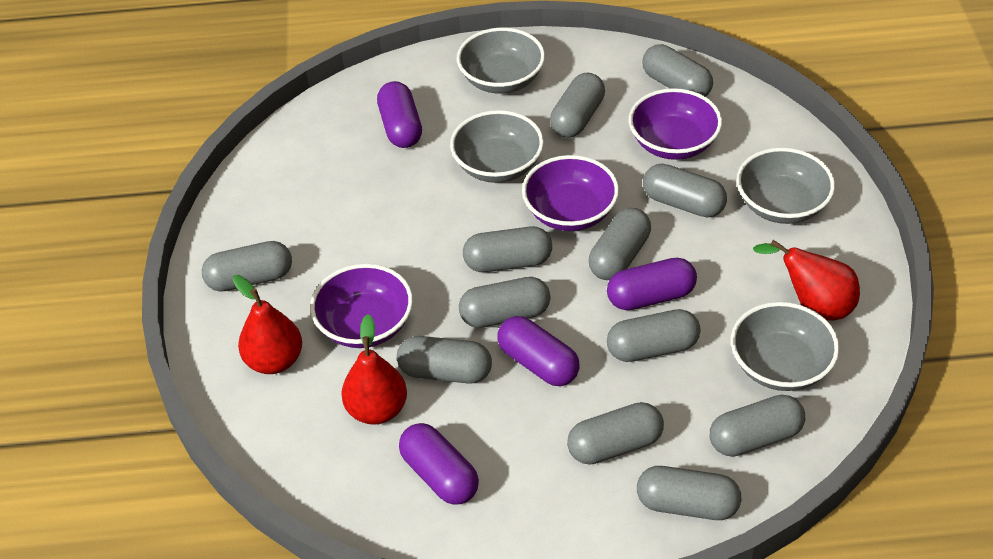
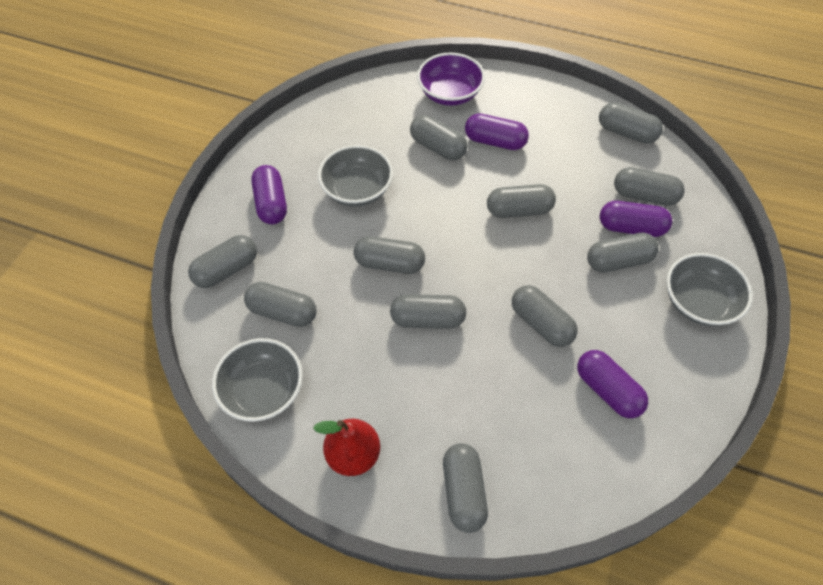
grey bowl: [450,110,544,183] [457,28,545,93] [731,302,839,391] [737,148,835,224] = 4 -> [212,338,303,422] [318,145,393,207] [666,253,753,326] = 3
grey capsule: [202,241,292,292] [397,336,492,384] [459,277,551,328] [463,227,552,272] [550,72,605,138] [567,402,664,465] [589,208,651,280] [607,309,701,362] [637,466,741,520] [642,44,713,97] [643,164,727,217] [710,395,805,457] = 12 -> [188,235,257,288] [244,282,317,327] [353,236,425,274] [390,294,466,329] [410,115,468,160] [443,443,488,533] [487,184,556,218] [512,285,578,347] [587,232,659,273] [599,102,663,144] [614,167,685,206] = 11
purple bowl: [310,264,413,348] [522,155,619,231] [629,88,722,160] = 3 -> [417,52,485,106] = 1
red pear: [233,275,302,374] [341,314,407,425] [753,240,860,320] = 3 -> [313,419,380,476] = 1

